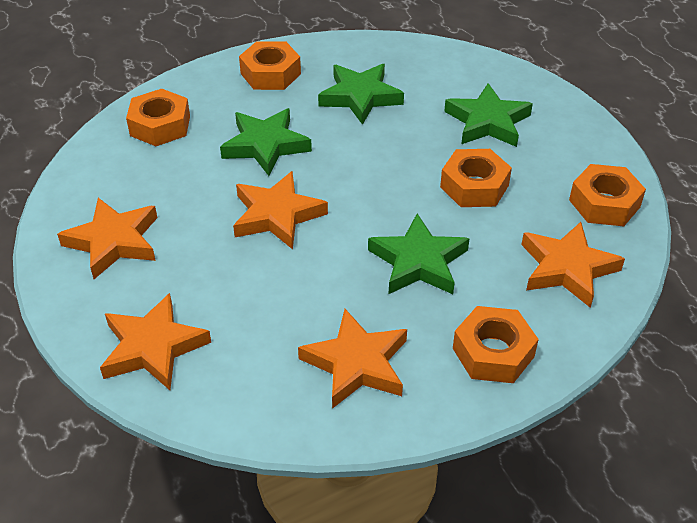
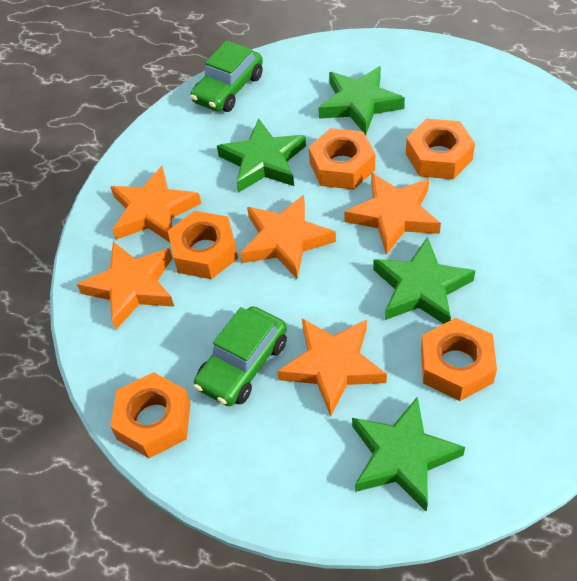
green car: none = 0 -> [190,41,263,112] [194,306,287,406] = 2

